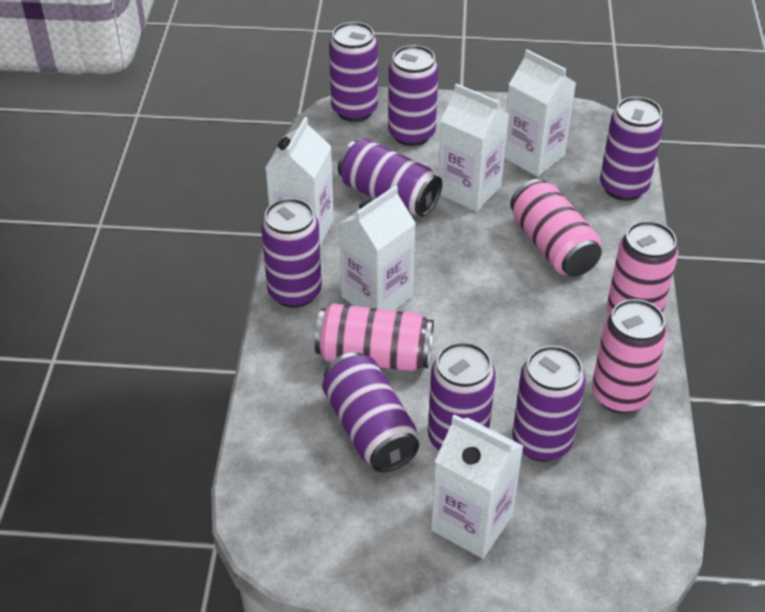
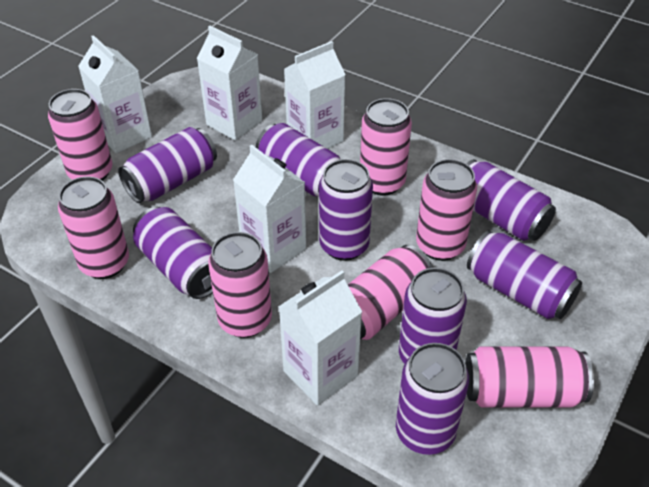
pink can: [315,304,434,371] [510,179,602,277] [592,299,667,413] [607,221,678,314] = 4 -> [48,89,113,181] [58,176,129,279] [208,232,272,338] [348,245,433,340] [360,98,412,196] [416,159,477,261] [465,347,594,408] = 7

